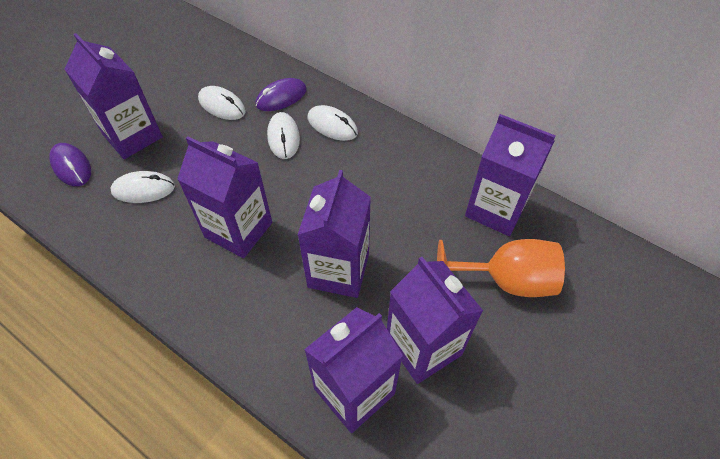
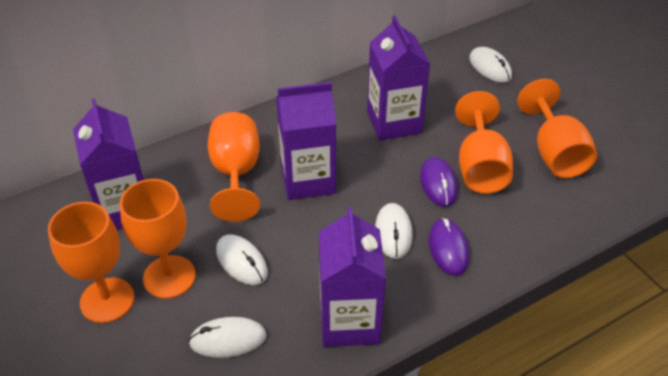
orange goblet: [437,239,565,297] = 1 -> [48,202,134,323] [119,179,196,299] [208,112,260,222] [455,91,513,194] [517,79,597,178] = 5
purple carton: [65,33,163,159] [177,136,272,258] [298,170,371,298] [304,307,403,433] [387,257,483,384] [465,114,556,236] = 6 -> [73,98,144,230] [276,82,336,200] [319,206,386,347] [367,15,430,141] = 4

